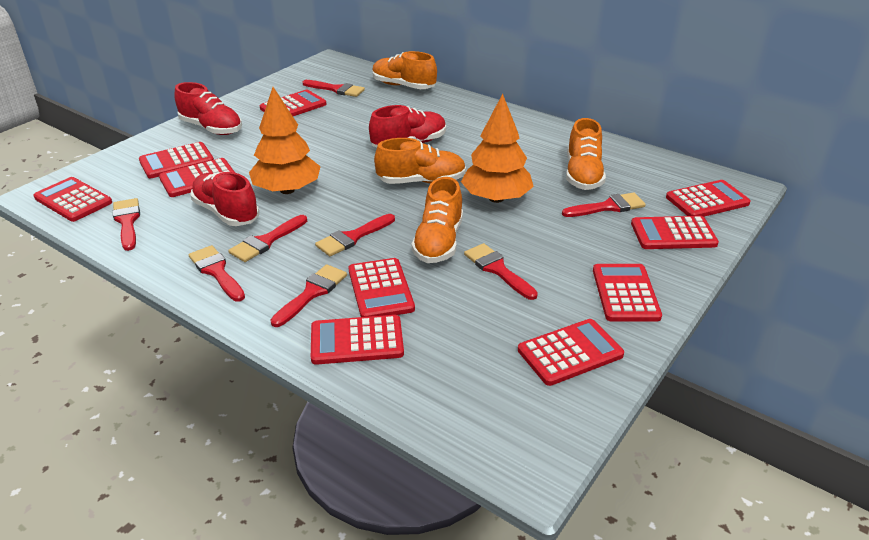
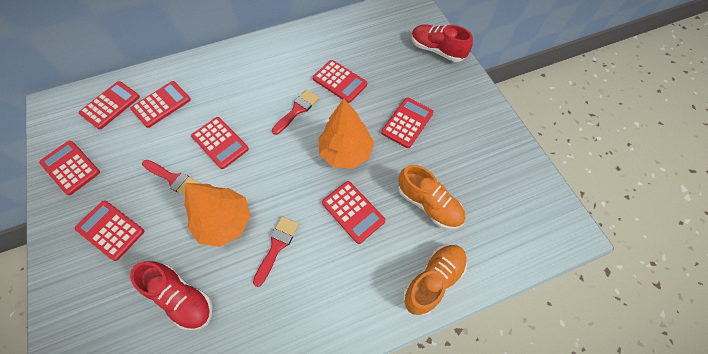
orange shoe: [372,51,437,89] [374,138,466,184] [412,177,463,263] [566,118,606,190] = 4 -> [398,165,465,230] [403,245,467,316] = 2
red brush: [113,198,140,251] [189,245,245,302] [228,215,307,262] [271,264,347,327] [303,80,365,97] [315,214,395,256] [464,243,538,300] [562,193,646,217] = 8 -> [142,160,200,196] [253,216,299,287] [272,90,319,135] = 3
red calculator: [33,177,112,222] [139,142,214,179] [159,158,235,197] [260,90,327,116] [311,315,404,365] [348,258,415,317] [518,319,624,386] [593,264,662,321] [631,216,719,249] [666,180,751,217] = 10 -> [39,141,100,195] [75,200,144,261] [79,81,140,129] [130,81,191,128] [191,117,249,169] [313,60,367,103] [322,181,385,244] [381,98,434,148] = 8
red shoe: [174,82,242,135] [190,172,259,226] [369,105,446,147] = 3 -> [130,261,213,330] [411,24,473,62] = 2

